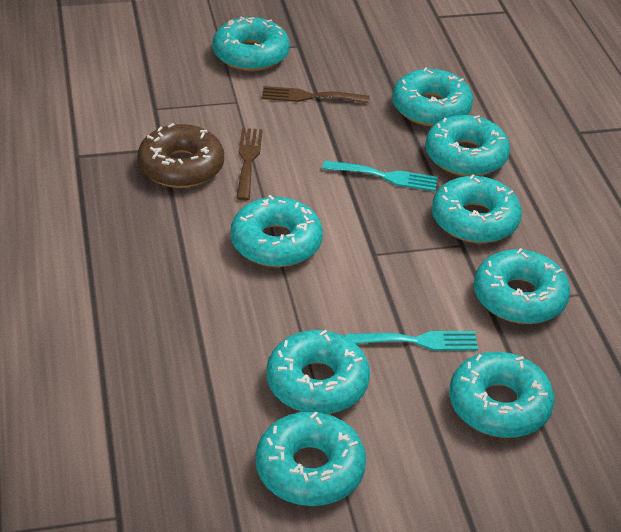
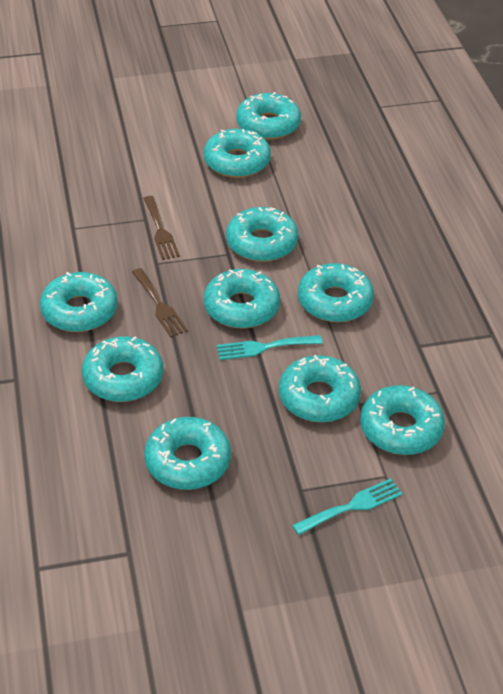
brown donut: [137,123,224,188] = 1 -> none = 0
turquoise donut: [212,16,290,71] [230,195,323,267] [255,411,366,506] [267,330,370,414] [392,67,473,126] [425,115,510,176] [432,174,522,243] [449,352,554,438] [474,248,570,324] = 9 -> [40,272,118,332] [82,337,163,402] [144,417,231,490] [204,129,271,178] [204,269,280,328] [226,207,299,262] [236,92,301,140] [279,355,361,423] [298,263,374,322] [360,385,445,455] = 10

